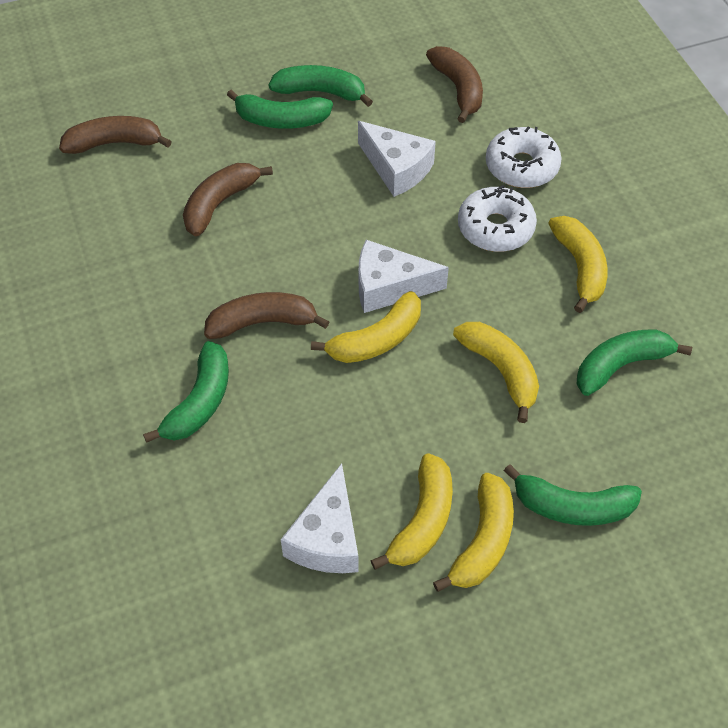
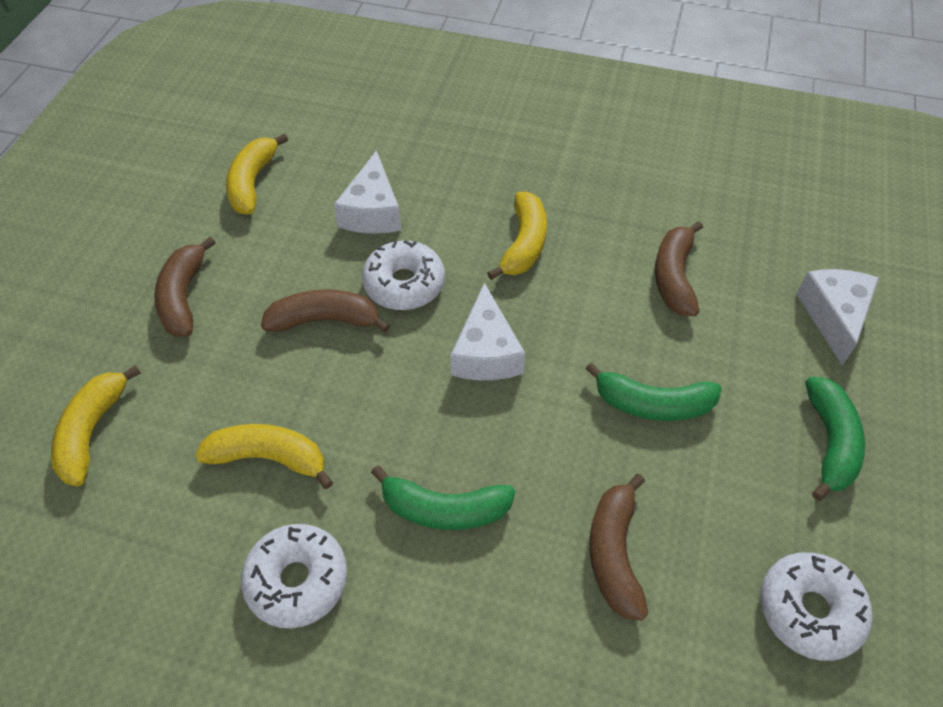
green banana: [143,341,229,443] [227,90,333,129] [269,65,373,107] [504,464,642,526] [576,330,692,396] = 5 -> [371,466,515,530] [586,362,721,421] [805,376,865,501] = 3
white donut: [458,185,537,252] [486,127,561,188] = 2 -> [241,524,347,628] [362,240,445,310] [760,552,873,661] = 3
yellow banana: [311,291,421,363] [371,453,453,570] [433,473,514,592] [453,322,539,423] [548,216,608,313] = 5 -> [51,365,141,487] [195,424,333,489] [226,134,288,214] [487,192,547,280] = 4

